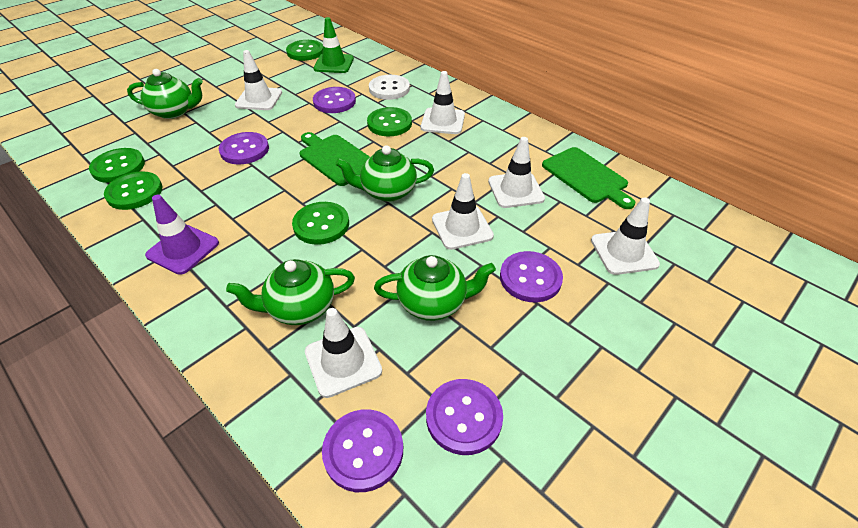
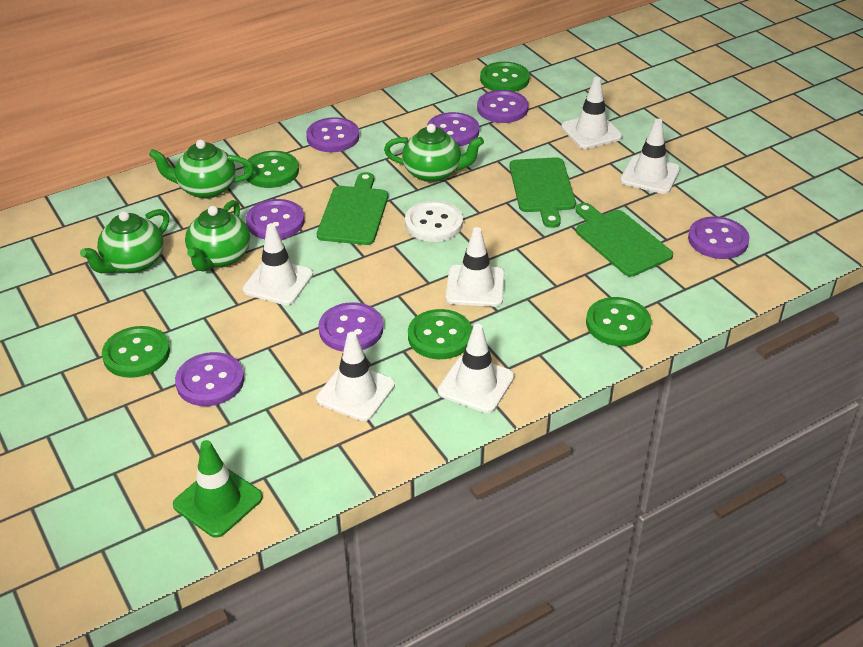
green cutting board: [300,132,370,186] [542,147,635,209] = 2 -> [317,172,388,245] [509,157,576,228] [576,203,673,277] = 3
purple button: [219,132,269,164] [313,87,356,113] [322,409,403,492] [426,379,503,455] [500,251,563,303] = 5 -> [175,352,244,406] [246,199,305,239] [306,117,359,152] [318,302,383,352] [427,112,479,146] [477,90,528,123] [688,216,749,259] = 7
purple traffic cone: [145,195,219,275] = 1 -> none = 0

